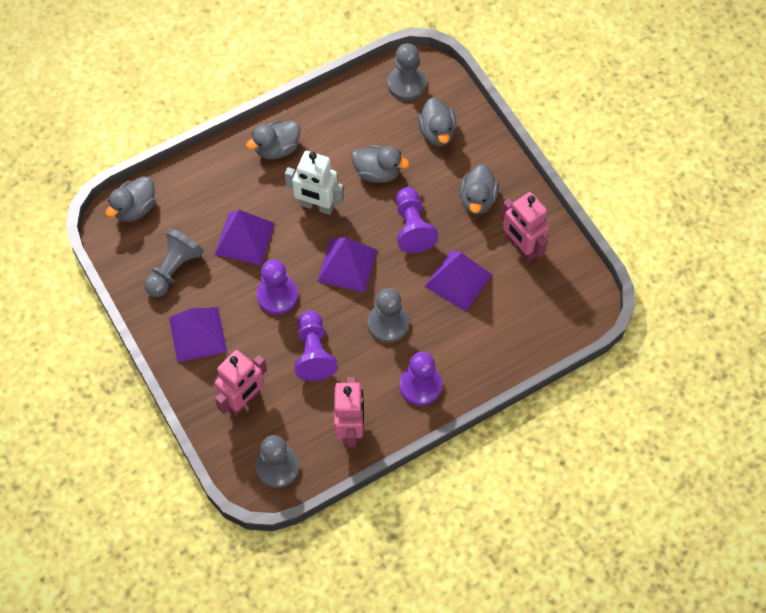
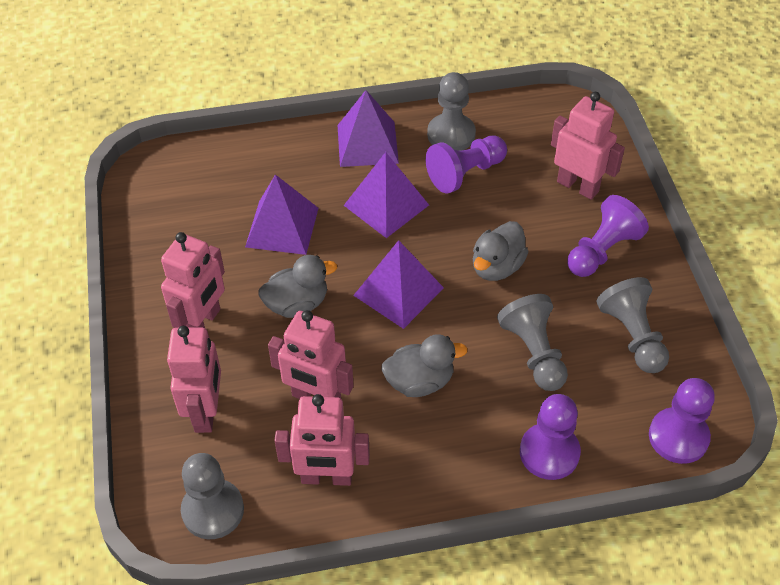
grey duck: [106,176,155,222] [246,120,301,159] [351,145,409,183] [418,97,456,146] [460,164,499,215] = 5 -> [258,255,337,318] [381,334,468,397] [473,221,529,281] = 3
pink robot: [214,350,267,415] [334,377,364,447] [501,192,549,262] = 3 -> [161,232,225,328] [167,326,221,433] [268,310,354,399] [274,394,370,486] [551,92,625,200] = 5
white robot: [285,151,344,215] = 1 -> none = 0

